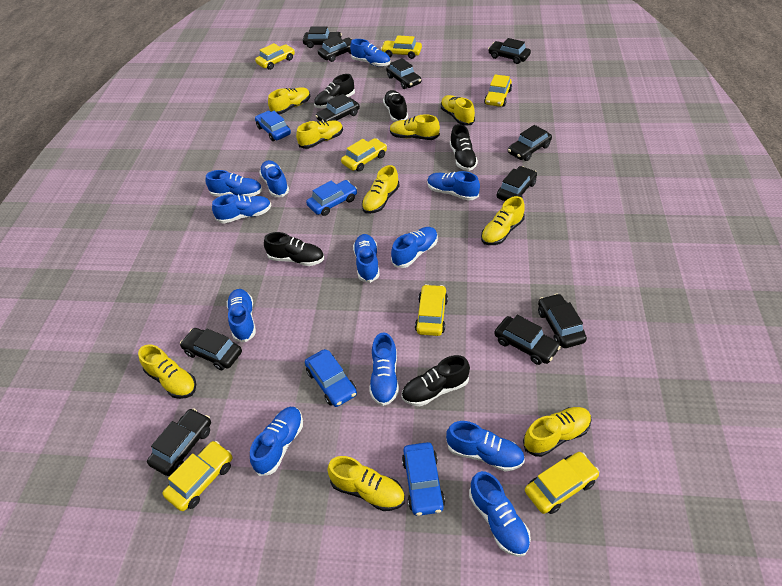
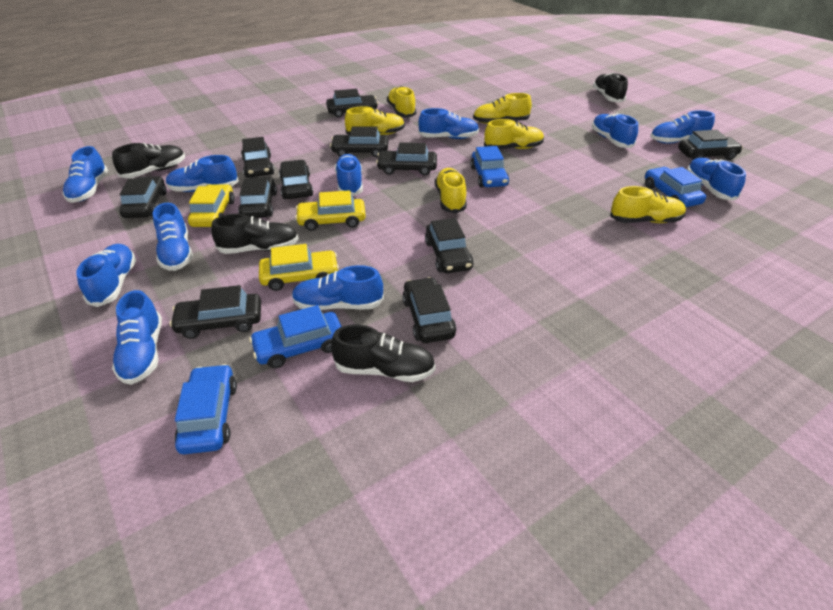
black shoe: [264,232,324,266] [314,74,355,108] [383,90,408,122] [402,355,470,406] [450,124,478,171] = 5 -> [112,143,185,178] [211,214,299,254] [331,325,436,382] [593,73,628,103] = 4
blue shoe: [206,170,262,197] [212,194,271,223] [227,289,256,342] [250,407,303,476] [259,160,289,197] [350,39,390,67] [353,234,380,283] [369,333,399,406] [391,227,438,268] [427,171,480,201] [446,421,525,471] [469,471,531,557] = 12 -> [63,146,108,203] [76,244,137,307] [112,290,162,385] [153,203,193,271] [166,155,239,192] [292,265,384,310] [335,154,363,196] [418,108,479,139] [592,113,638,148] [650,110,715,144] [687,158,746,201] = 11
yellow car: [163,441,233,511] [255,43,295,70] [341,138,387,172] [381,35,422,59] [415,284,448,336] [484,74,512,107] [525,452,599,514] = 7 -> [188,184,235,227] [259,244,339,291] [295,190,366,231] = 3
yellow shoe: [138,345,196,399] [268,87,310,115] [296,121,343,149] [327,456,405,511] [362,165,400,214] [390,114,440,140] [441,95,475,126] [481,196,525,245] [523,407,592,457] = 9 -> [345,106,405,135] [387,86,417,118] [435,168,467,213] [473,93,532,124] [484,119,544,149] [610,186,686,223] = 6

